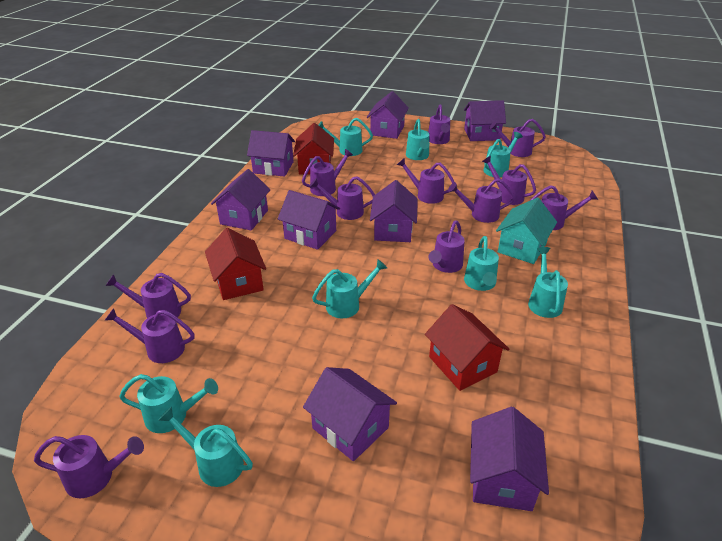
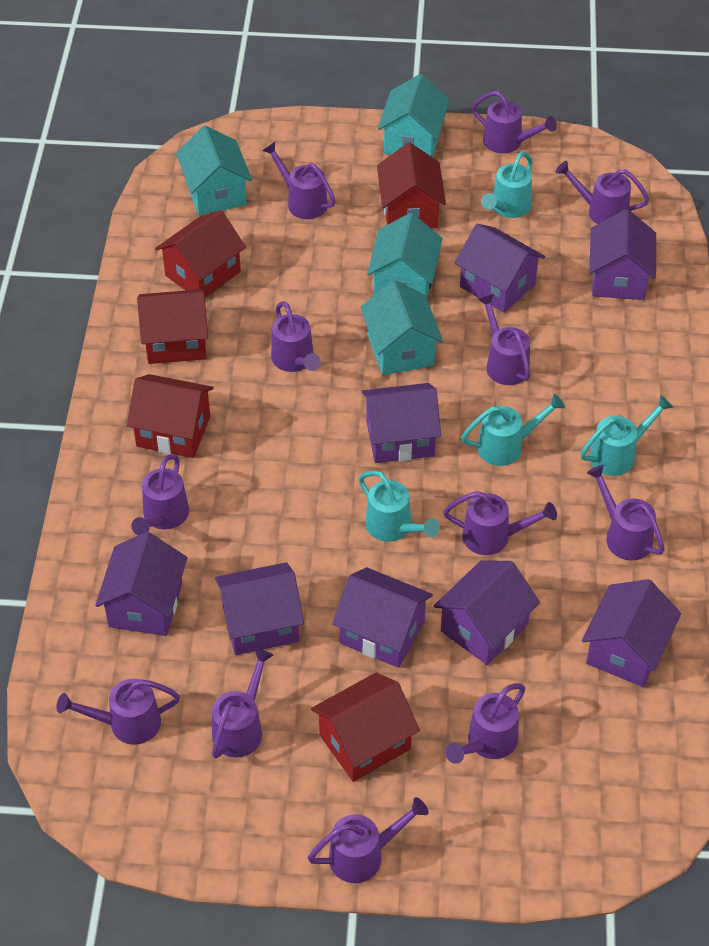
red house: [205,228,266,300] [293,123,334,175] [425,304,509,391] = 3 -> [127,374,214,458] [137,289,208,364] [155,210,246,298] [311,673,420,782] [377,142,446,228] = 5
turquoise house: [496,198,557,264] = 1 -> [176,126,252,215] [360,280,443,375] [367,213,443,298] [378,74,450,157] = 4
turquoise watering can: [119,374,218,433] [158,406,253,487] [312,259,387,318] [318,118,373,156] [406,119,430,160] [464,236,499,291] [484,132,523,177] [528,247,568,318] = 8 -> [358,471,440,542] [461,394,565,466] [481,152,532,218] [580,395,673,476] = 4

